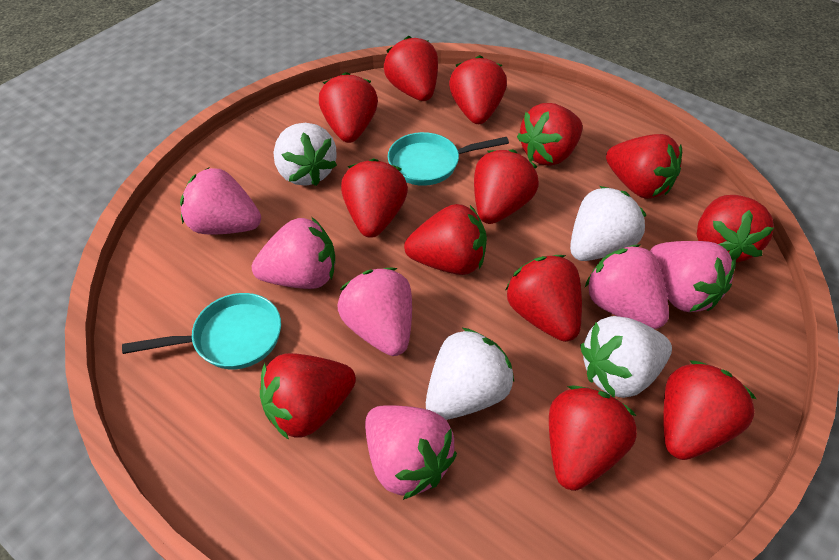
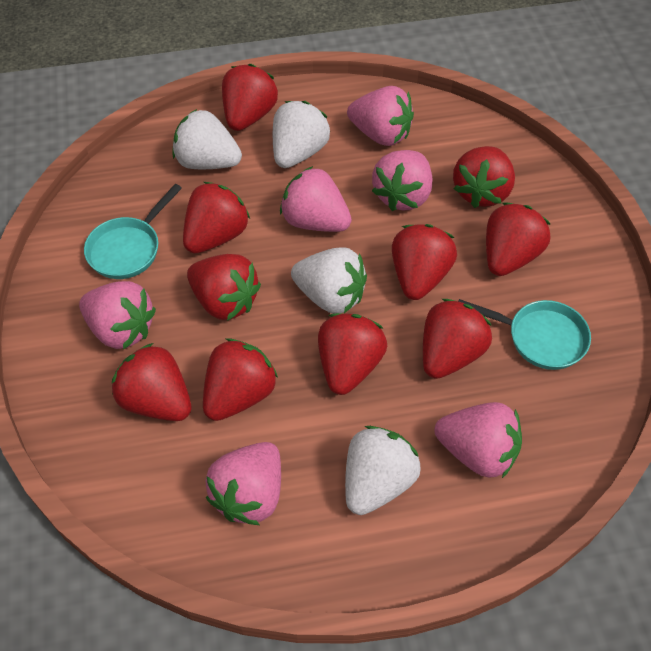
red strawberry: [260,353,356,440] [319,72,378,143] [341,158,408,238] [384,36,438,101] [404,204,487,275] [449,55,507,124] [474,149,539,224] [506,255,582,342] [517,103,583,166] [549,385,637,491] [606,134,682,199] [663,361,756,460] [697,195,774,262] = 13 -> [112,343,192,421] [183,182,250,253] [187,254,261,321] [203,338,278,421] [222,64,278,131] [318,313,387,395] [392,224,457,300] [423,299,492,379] [453,146,515,208] [486,203,550,276] = 10

